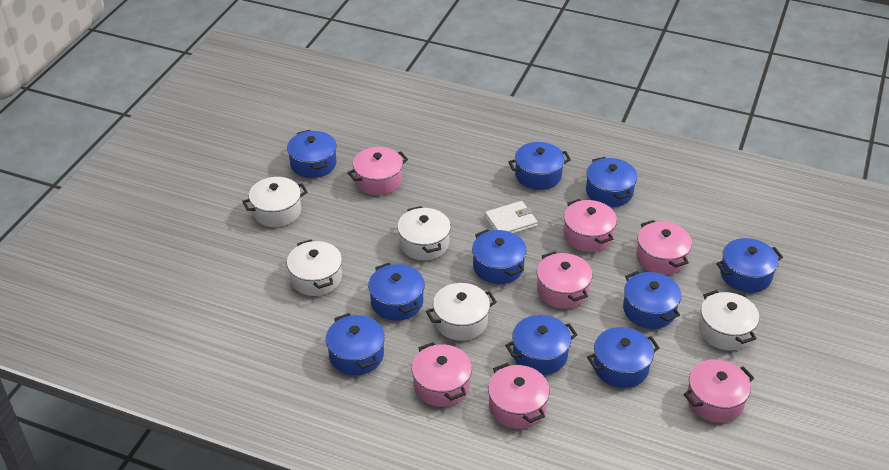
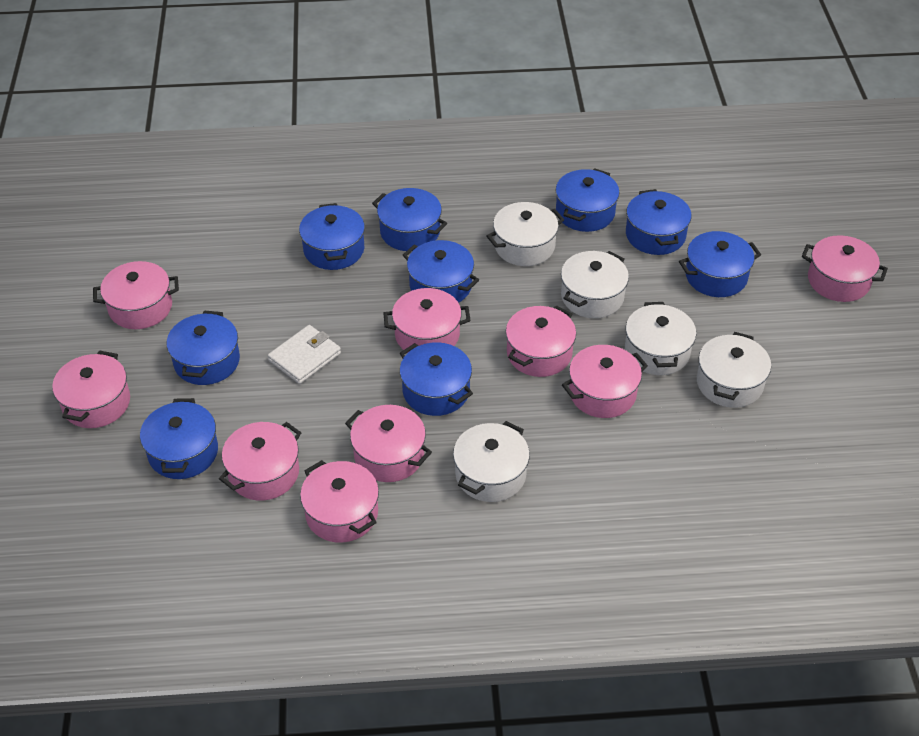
blue pot: [287,130,337,178] [326,313,385,375] [368,263,425,321] [472,229,527,284] [505,315,577,375] [508,142,571,190] [586,157,637,207] [587,327,660,388] [623,271,681,329] [716,238,783,293] = 10 -> [140,398,218,479] [167,311,240,385] [299,203,365,270] [372,188,447,251] [400,342,473,416] [403,240,479,303] [556,168,619,232] [626,189,691,255] [679,231,761,297] = 9
pink pot: [348,147,408,195] [412,342,472,407] [488,363,550,429] [537,251,593,309] [564,199,617,252] [636,220,692,275] [684,359,754,423] = 7 -> [52,350,130,428] [93,261,179,329] [219,422,301,501] [300,460,379,543] [345,405,432,482] [383,288,471,353] [506,305,576,377] [562,345,648,418] [802,235,888,302] = 9

